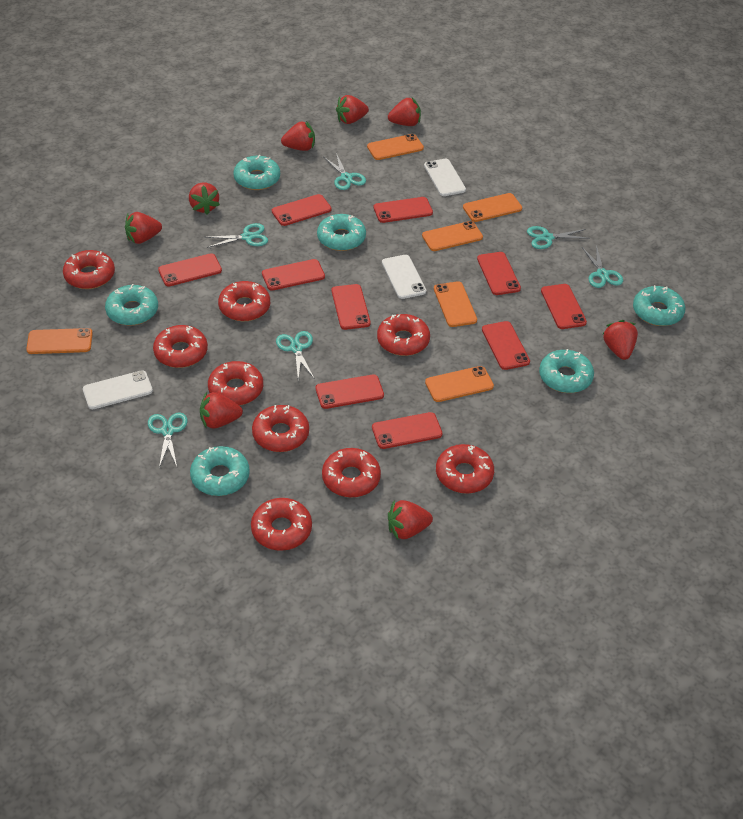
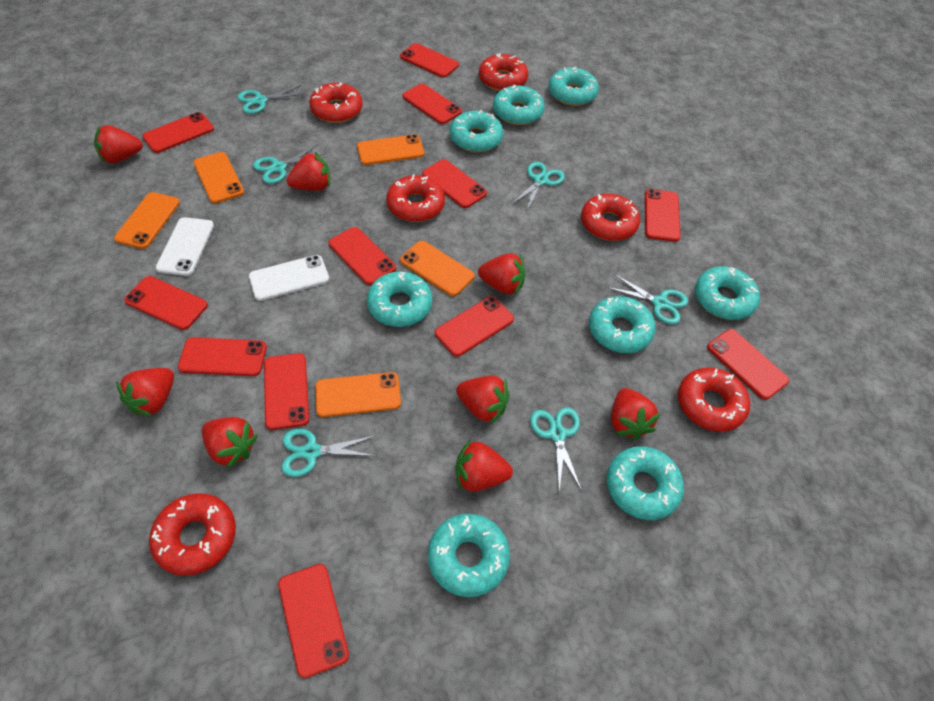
orange phone: [26,328,93,354] [367,134,424,160] [422,221,483,251] [425,366,494,402] [434,281,477,327] [463,193,522,222] = 6 -> [114,192,180,249] [193,152,244,203] [315,372,401,417] [357,134,424,165] [400,241,475,296] = 5
red donut: [63,250,115,289] [153,325,208,368] [208,361,263,406] [218,281,270,321] [251,498,312,551] [252,405,309,452] [322,448,381,498] [377,314,430,356] [436,444,494,494] = 9 -> [149,493,236,576] [309,83,363,123] [386,174,445,222] [479,53,528,91] [581,194,640,241] [678,367,750,432] = 6
red phone: [158,253,222,287] [262,259,325,290] [272,194,332,226] [316,374,384,409] [332,284,371,330] [372,412,443,449] [374,197,433,223] [477,252,521,295] [482,321,530,370] [541,284,587,329] = 10 -> [124,276,208,330] [142,112,214,153] [178,337,267,376] [264,353,309,430] [278,564,349,678] [329,227,396,285] [400,43,459,78] [402,83,462,124] [422,159,487,208] [435,296,514,357] [645,189,681,242] [707,329,789,400] = 12
turquoise donut: [105,284,158,326] [190,446,250,496] [233,155,280,190] [317,214,366,251] [539,349,594,393] [633,285,685,326] = 6 -> [367,271,432,327] [428,514,510,597] [450,110,503,152] [493,84,545,125] [548,67,599,106] [589,296,656,353] [606,446,684,520] [695,266,760,320] = 8
white phone: [83,370,153,409] [382,255,426,299] [424,159,466,196] = 3 -> [156,217,214,276] [249,255,329,301] = 2

